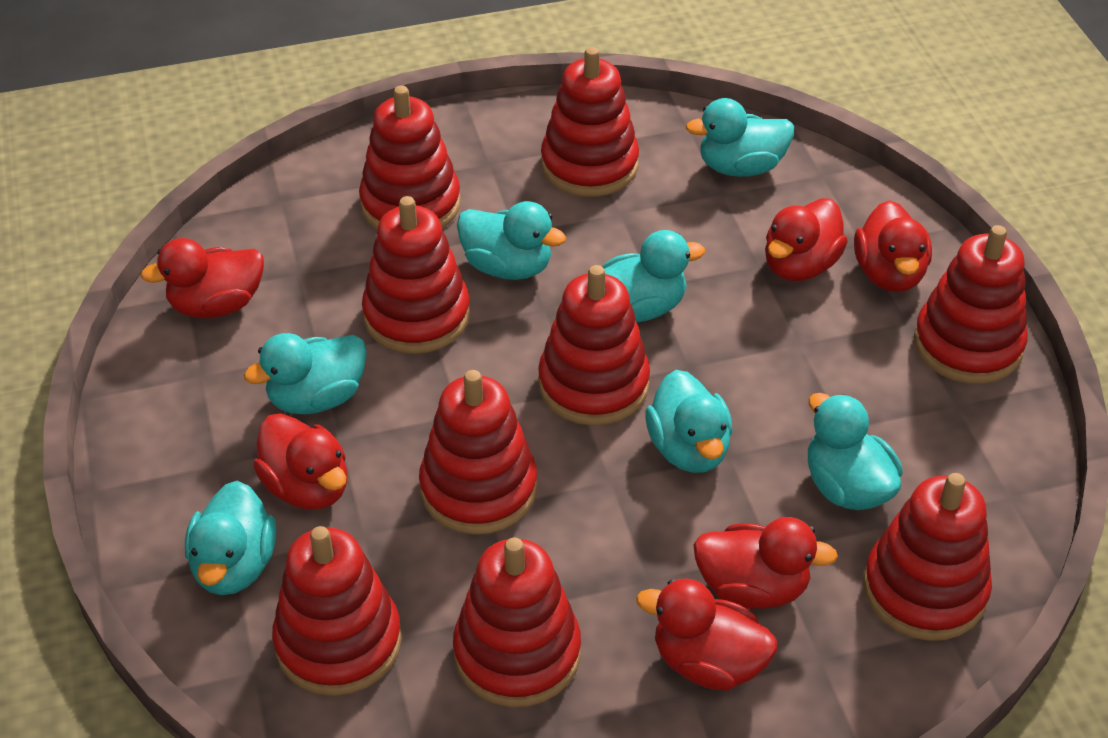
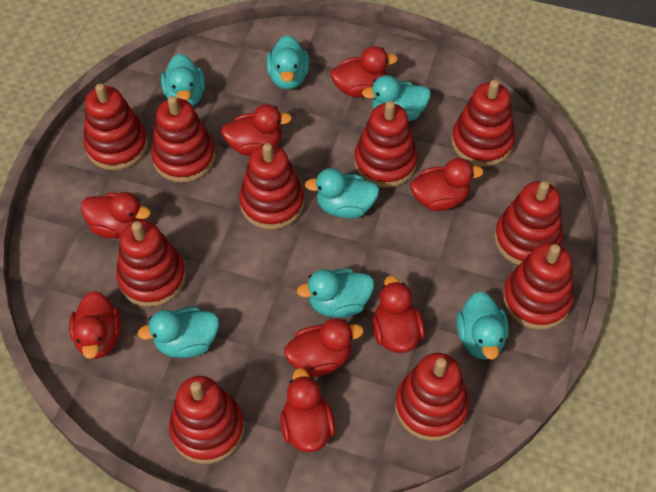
red duck: [141,238,264,318] [253,413,347,510] [636,578,777,691] [693,517,838,609] [765,198,848,281] [854,200,932,292] = 6 -> [69,291,121,359] [81,192,151,239] [221,104,292,156] [280,368,335,452] [284,318,364,377] [331,46,398,97] [372,275,425,353] [410,158,484,211] = 8
red stacking toy: [272,526,402,696] [359,85,461,229] [362,196,470,354] [419,370,537,534] [453,538,581,707] [538,265,650,426] [541,47,639,197] [863,473,992,641] [914,225,1027,384] = 9 -> [83,84,148,170] [116,220,186,307] [151,96,215,183] [169,376,244,464] [239,143,304,230] [354,101,418,188] [395,353,469,441] [451,80,515,166] [494,181,563,265] [502,243,574,330] = 10

